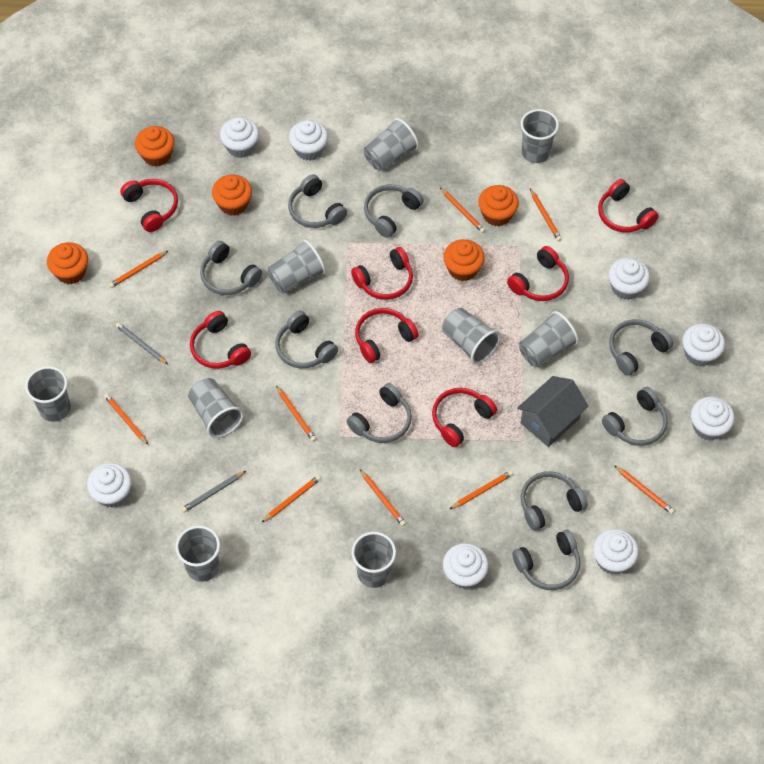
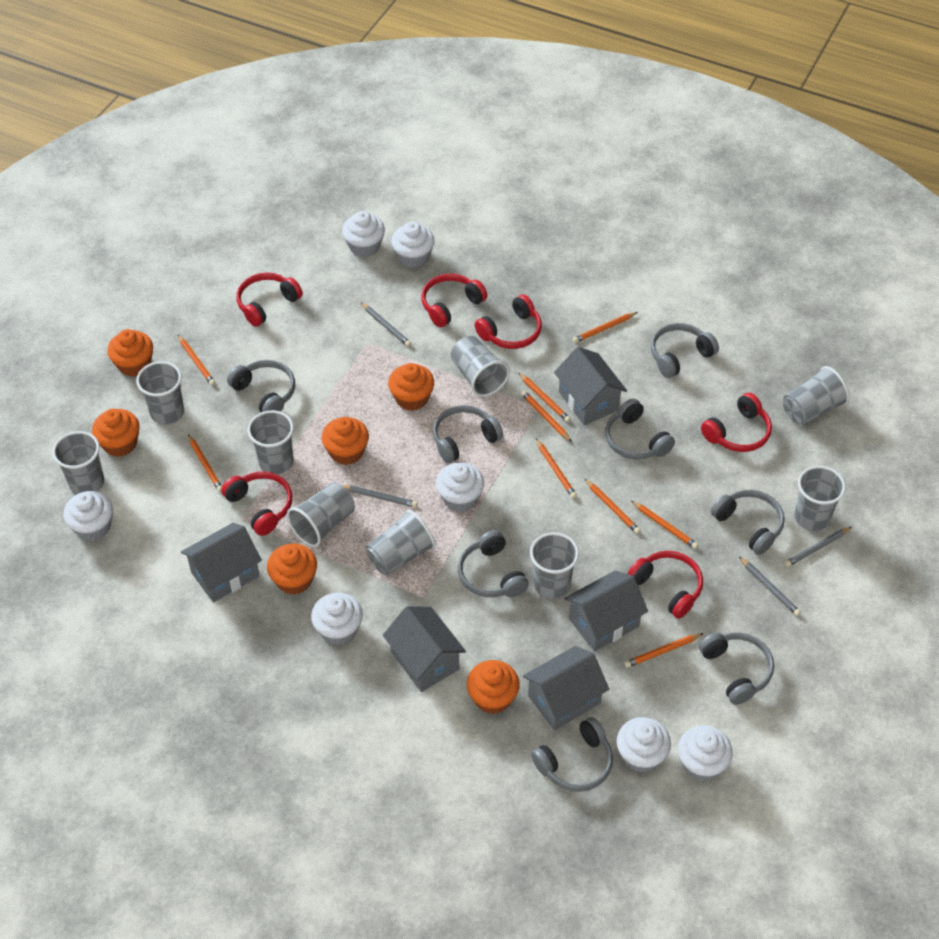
grey headphones: [200,241,262,295] [275,311,338,369] [288,175,347,228] [347,383,412,443] [364,184,424,238] [512,530,580,590] [521,471,588,531] [602,387,668,446] [609,319,673,376] = 9 -> [227,360,295,412] [433,405,503,463] [458,530,528,597] [531,717,613,792] [605,398,675,460] [651,323,719,378] [699,633,774,705] [710,490,785,555] = 8
grey house: [517,376,588,447] = 1 -> [181,523,262,603] [383,606,466,692] [523,646,609,731] [554,347,627,425] [565,571,648,652] = 5
grey pencil: [115,322,168,364] [181,471,246,513] = 2 -> [342,485,417,508] [361,303,411,347] [739,557,801,616] [785,527,851,567] = 4
orange cupcake: [47,242,88,284] [135,126,174,167] [212,174,252,216] [443,239,485,281] [478,185,519,226] = 5 -> [92,409,140,457] [107,329,153,376] [267,544,317,595] [321,417,369,465] [388,363,434,411] [467,660,520,714] = 6
red headphones: [120,179,178,232] [190,311,251,369] [351,247,413,300] [355,308,419,363] [432,388,497,447] [507,246,569,301] [598,179,659,233] = 7 -> [221,471,292,536] [236,272,303,327] [421,274,487,327] [475,294,542,349] [628,551,703,619] [701,393,772,452] = 6
white cupcake: [87,463,132,508] [220,117,259,158] [289,120,328,161] [443,543,489,589] [593,529,639,575] [608,258,650,300] [682,323,725,367] [691,397,735,440] = 8 -> [64,491,113,541] [311,593,363,645] [342,211,385,257] [391,222,435,268] [436,463,484,512] [617,717,671,772] [678,725,733,781] = 7

